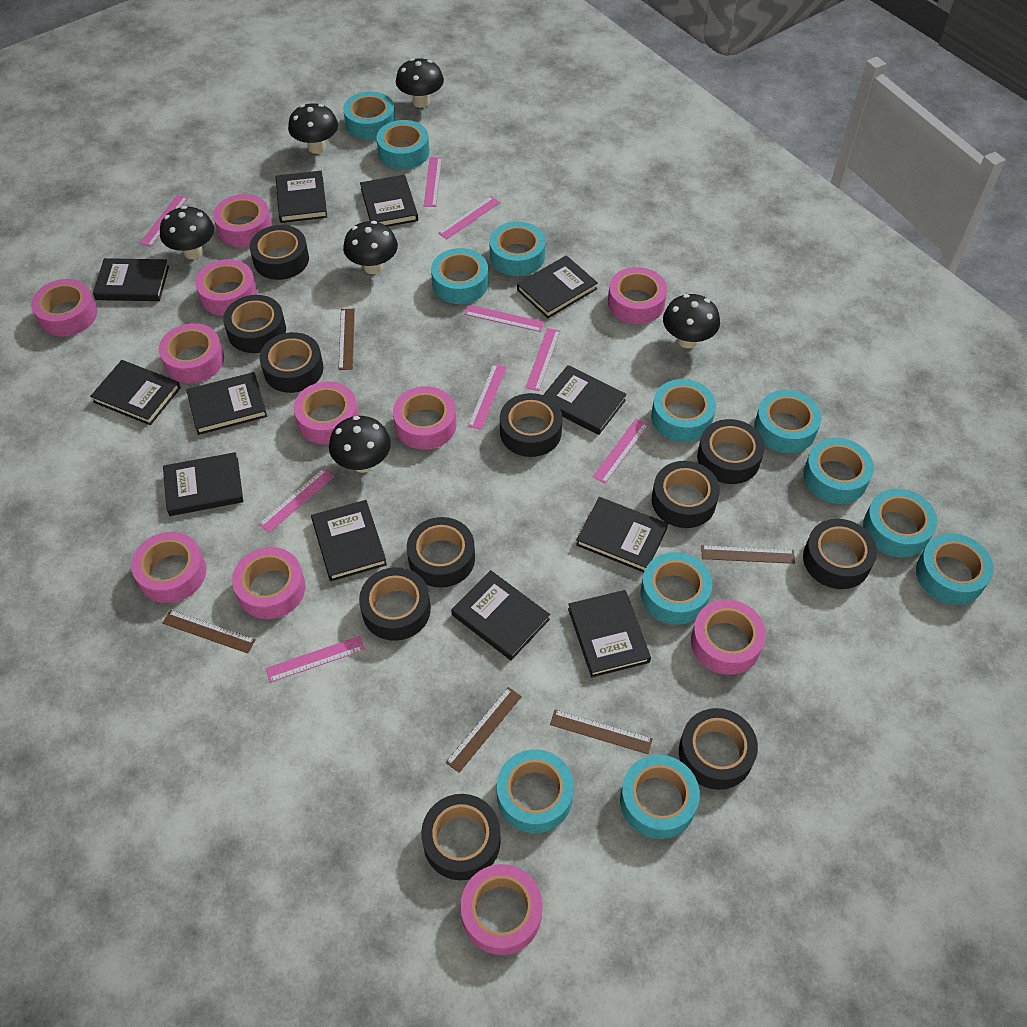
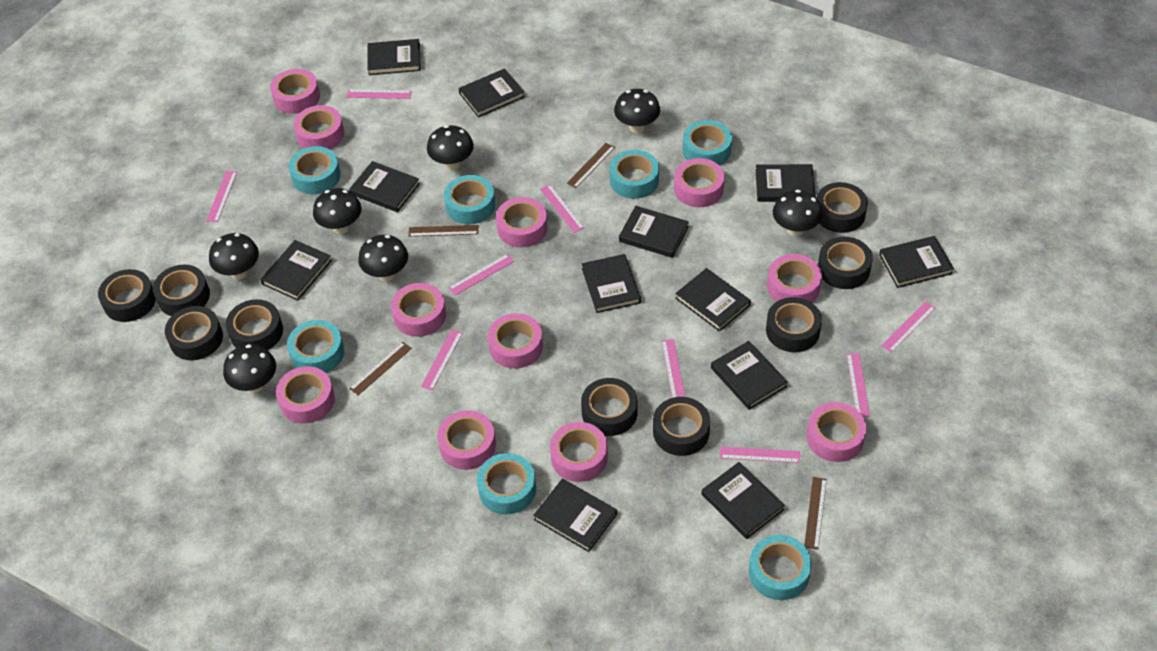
black mushroom: [160,206,214,259] [288,103,338,154] [329,416,391,473] [343,221,398,274] [396,58,444,108] [663,294,720,348] = 6 -> [209,233,259,280] [223,344,276,393] [313,188,362,234] [358,235,408,281] [427,125,474,170] [614,89,660,133] [773,190,822,237] = 7
black tape: [223,295,286,353] [250,225,309,280] [260,332,323,393] [359,567,431,641] [407,517,475,588] [421,794,501,880] [500,393,562,457] [652,461,720,528] [679,708,758,790] [697,419,765,484] [803,519,877,589] = 11 -> [98,269,156,322] [153,265,210,316] [165,306,223,360] [226,299,283,350] [581,378,637,436] [653,397,710,456] [766,297,822,352] [816,182,868,233] [818,237,873,289] = 9
brown ruler: [162,610,256,654] [339,309,355,370] [445,687,522,773] [550,709,653,754] [701,545,795,564] = 5 -> [349,342,412,395] [409,225,479,237] [567,143,615,188] [804,477,827,550] = 4
turquoise tape: [343,92,396,140] [376,120,430,169] [431,248,488,304] [489,222,545,276] [497,749,574,833] [620,755,700,839] [641,552,712,625] [651,379,716,442] [754,390,822,453] [803,438,874,504] [863,489,937,557] [916,533,994,605] = 12 -> [287,320,344,373] [289,146,341,194] [444,175,495,224] [477,453,536,514] [610,150,659,199] [683,120,732,165] [749,535,812,600] = 7

